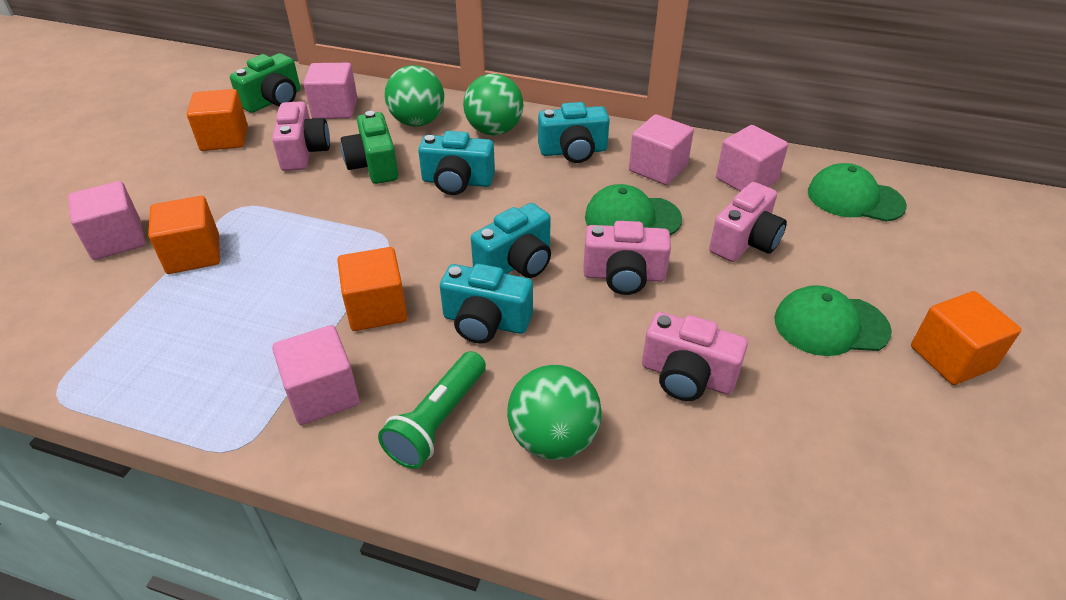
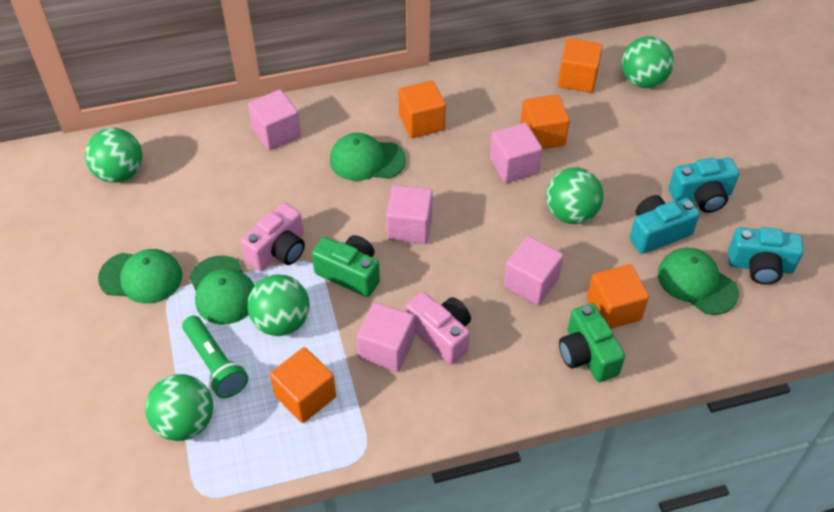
green ball: [385,65,444,127] [463,73,523,136] [507,365,602,460] = 3 -> [85,128,142,183] [145,374,213,441] [247,274,310,336] [546,167,604,224] [622,36,674,88] = 5
green cap: [585,184,682,235] [774,285,892,356] [808,163,907,222] = 3 -> [98,249,182,304] [189,256,255,325] [330,133,406,181] [658,248,739,315] = 4
orange cube: [148,196,220,274] [187,89,248,151] [337,247,407,331] [911,291,1021,385] = 4 -> [270,347,336,423] [398,80,446,138] [520,95,570,149] [558,38,603,93] [587,264,649,329] = 5
pink camera: [272,101,330,171] [583,221,671,295] [642,312,748,401] [709,182,787,262] = 4 -> [240,203,305,271] [406,292,471,365] = 2
turquoise camera: [418,131,495,195] [440,264,533,344] [471,203,551,278] [538,102,610,163] = 4 -> [630,195,700,254] [668,158,739,213] [728,227,804,285] = 3

